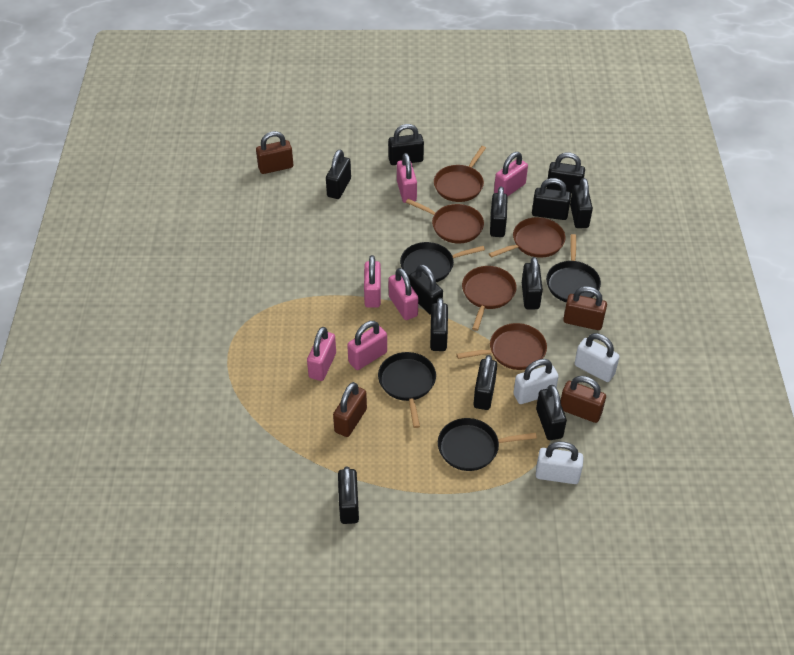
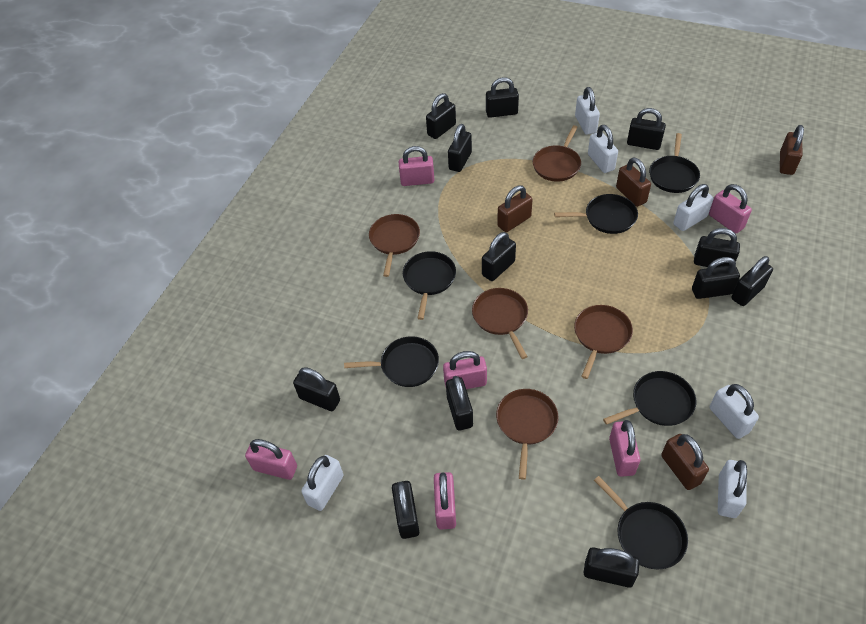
black pan: [378,352,436,428] [400,242,485,282] [438,418,537,471] [546,234,601,302] = 4 -> [344,336,439,387] [403,251,456,320] [554,194,638,234] [594,476,688,569] [603,371,696,426] [649,133,700,193] = 6
white padlock: [513,359,559,404] [536,442,583,484] [574,333,620,382] = 3 -> [301,455,343,511] [575,87,600,135] [588,125,618,173] [673,184,713,231] [710,384,759,439] [718,460,747,518] = 6

